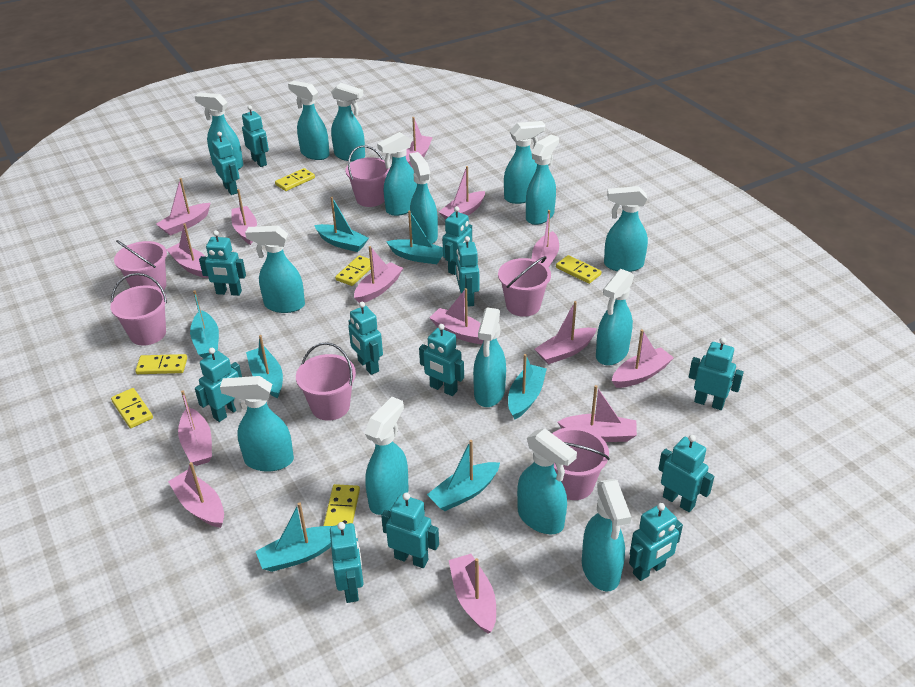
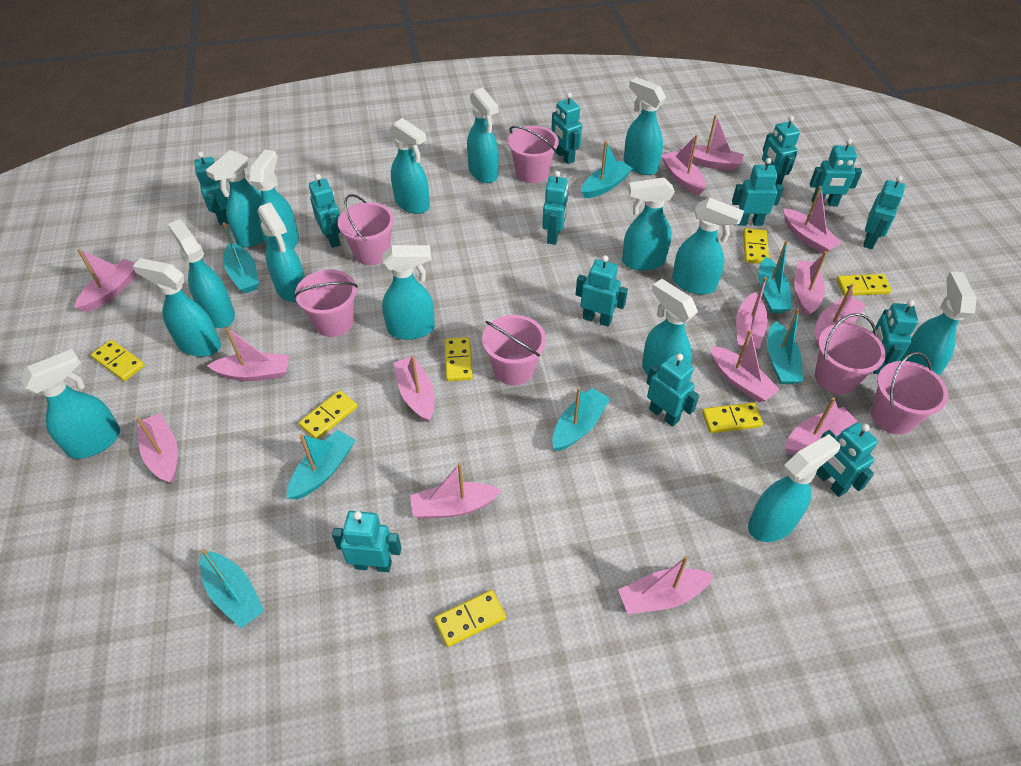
yellow domino: [111,388,153,428] [135,354,187,374] [275,168,315,191] [323,484,360,526] [335,255,371,286] [556,255,601,284] = 6 -> [91,340,145,381] [298,390,357,439] [434,590,506,647] [445,337,473,381] [702,403,763,433] [743,228,769,264] [836,274,892,296] = 7

